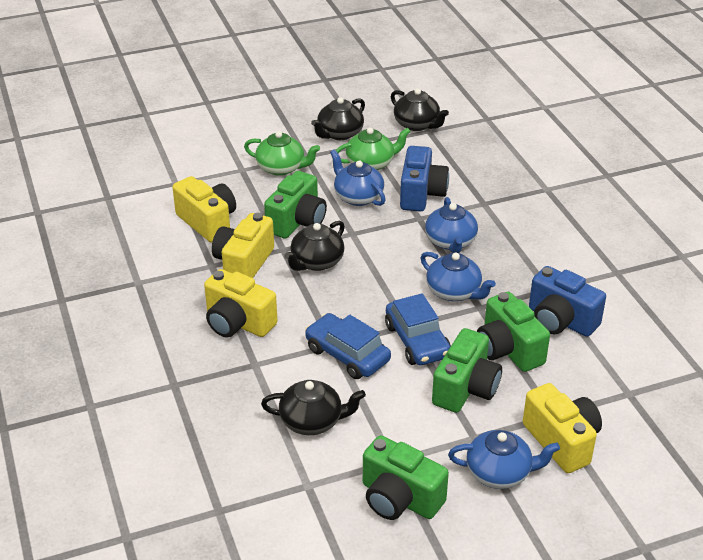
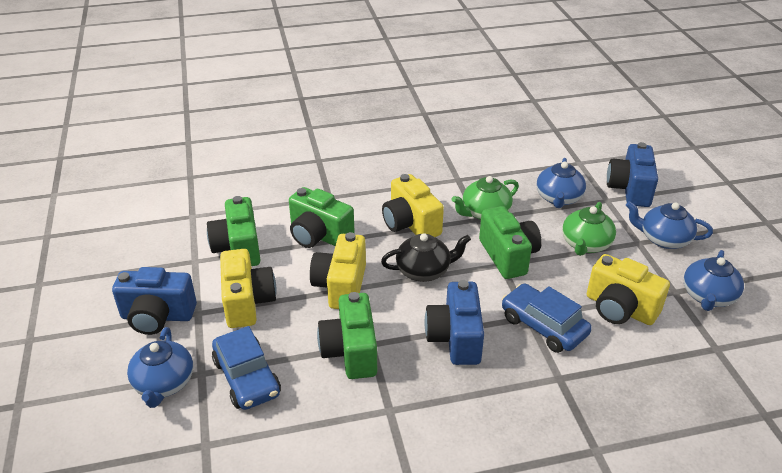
black teapot: [261,380,366,435] [284,221,345,271] [311,97,365,140] [391,88,449,131] = 4 -> [381,233,471,282] = 1
blue camera: [400,146,449,212] [529,266,606,337] = 2 -> [112,267,197,335] [425,280,484,365] [607,142,658,207] = 3

